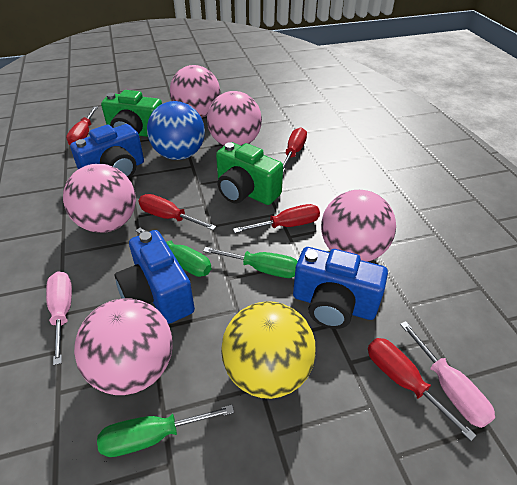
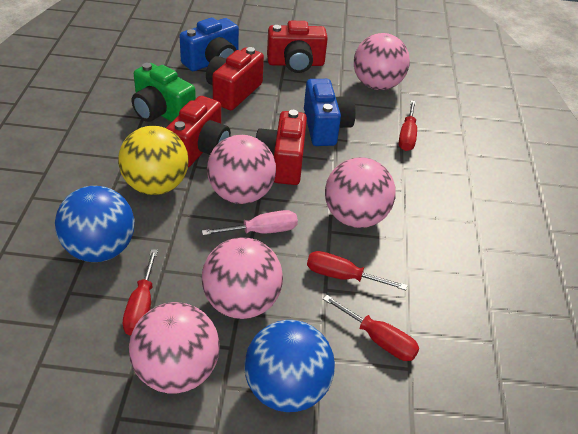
blue ball: [147,101,205,160] = 1 -> [55,186,134,262] [244,320,335,412] = 2
blue camera: [70,124,144,179] [115,230,195,324] [293,247,388,329] = 3 -> [180,18,239,71] [304,79,356,146] = 2
green camera: [101,90,162,137] [216,142,283,205] = 2 -> [132,63,196,122] = 1
green screwdriver: [97,405,234,457] [136,228,211,277] [203,247,298,278] = 3 -> none = 0
pink screwdriver: [46,271,72,365] [400,321,495,428] = 2 -> [202,210,298,236] = 1
red camera: none = 0 -> [166,96,231,167] [206,47,264,110] [255,110,307,185] [267,21,328,73] = 4
red screwdriver: [66,106,98,145] [139,194,216,230] [233,204,320,233] [283,127,307,172] [368,338,477,441] = 5 -> [123,249,158,336] [307,251,408,290] [323,295,419,361] [398,100,417,151] = 4

